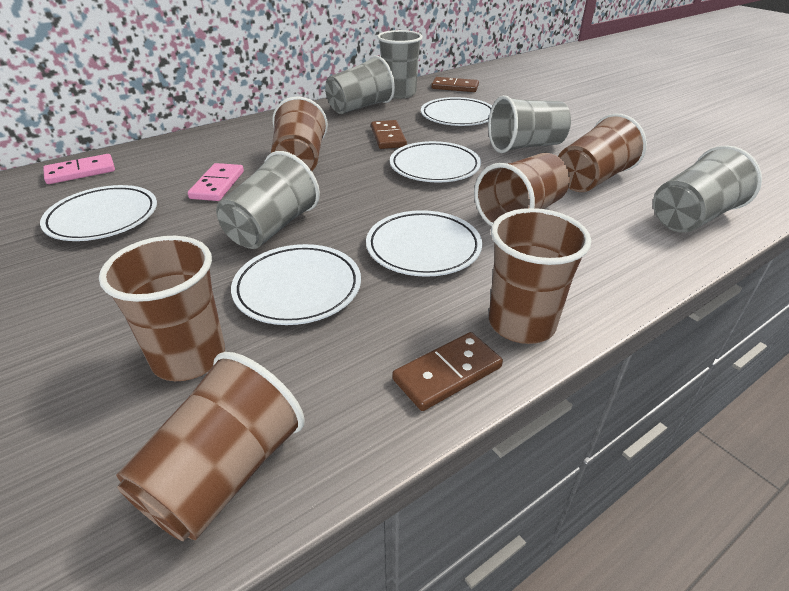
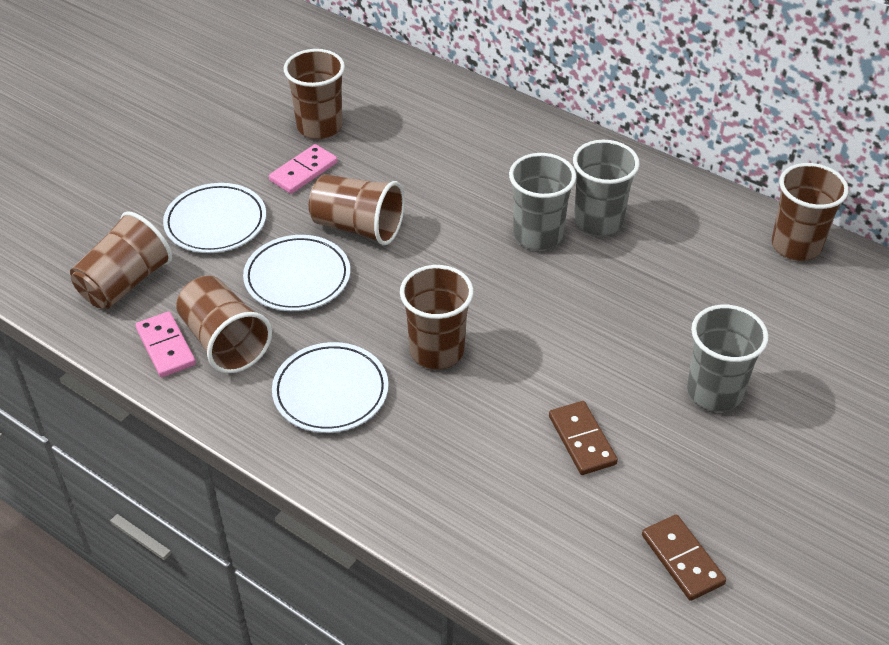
brown domino: [371,120,407,149] [392,332,503,411] [431,77,479,92] = 3 -> [549,401,618,475] [642,515,726,601] = 2
grey cup: [216,151,320,249] [325,55,395,114] [377,30,423,99] [488,95,571,153] [653,145,762,233] = 5 -> [509,153,576,250] [573,140,639,236] [687,305,768,412] = 3
white plate: [40,185,157,241] [231,244,361,325] [366,210,482,277] [390,141,481,183] [421,97,492,126] = 5 -> [163,183,266,253] [243,235,350,311] [272,342,388,433] = 3

